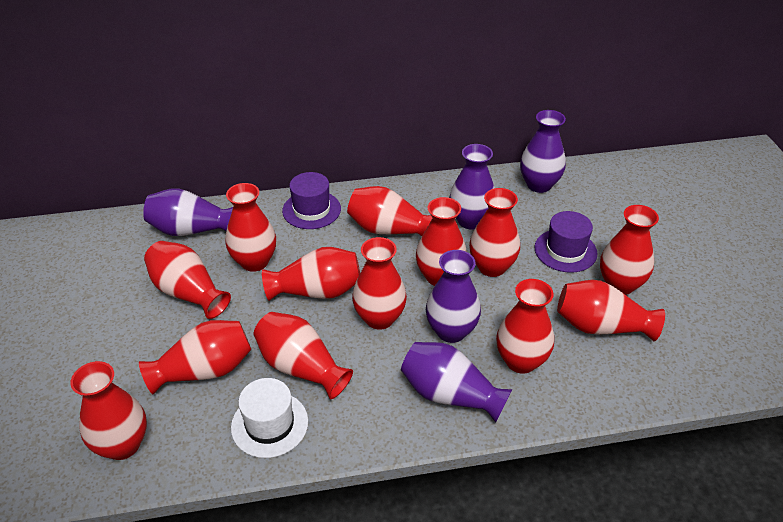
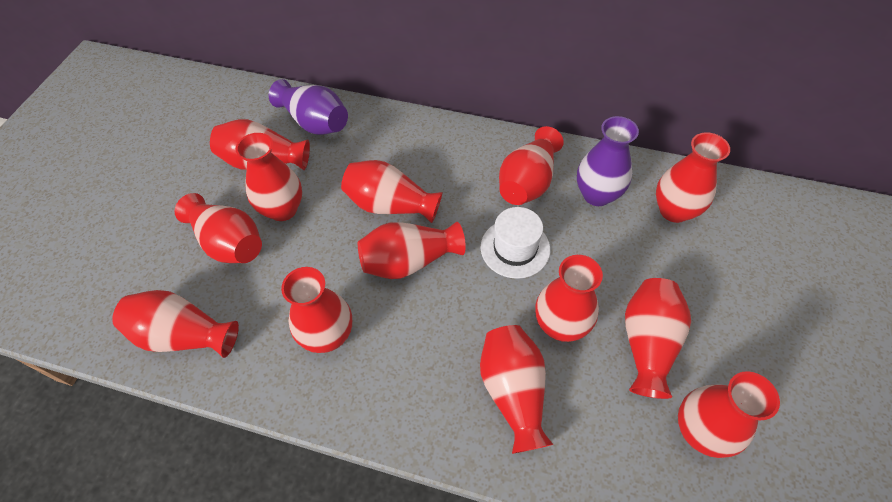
purple hat: [282,172,341,229] [534,211,597,273] = 2 -> none = 0
purple vase: [143,189,233,236] [401,342,512,423] [426,250,481,343] [449,144,495,230] [520,110,566,193] = 5 -> [269,79,348,135] [577,116,639,206] = 2

